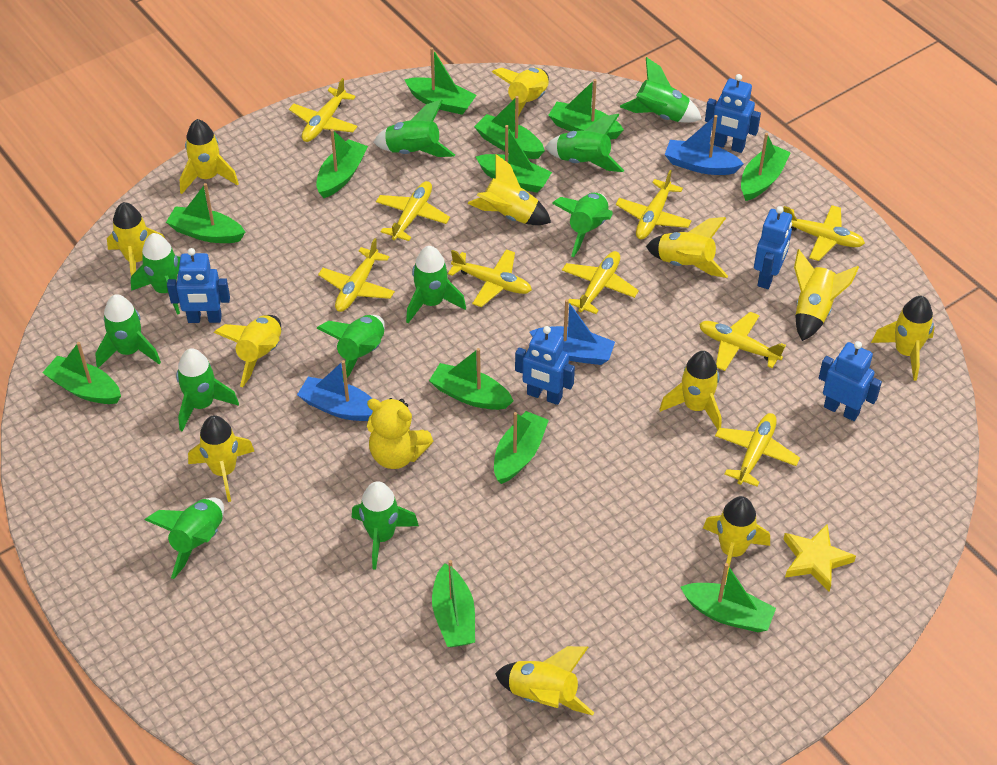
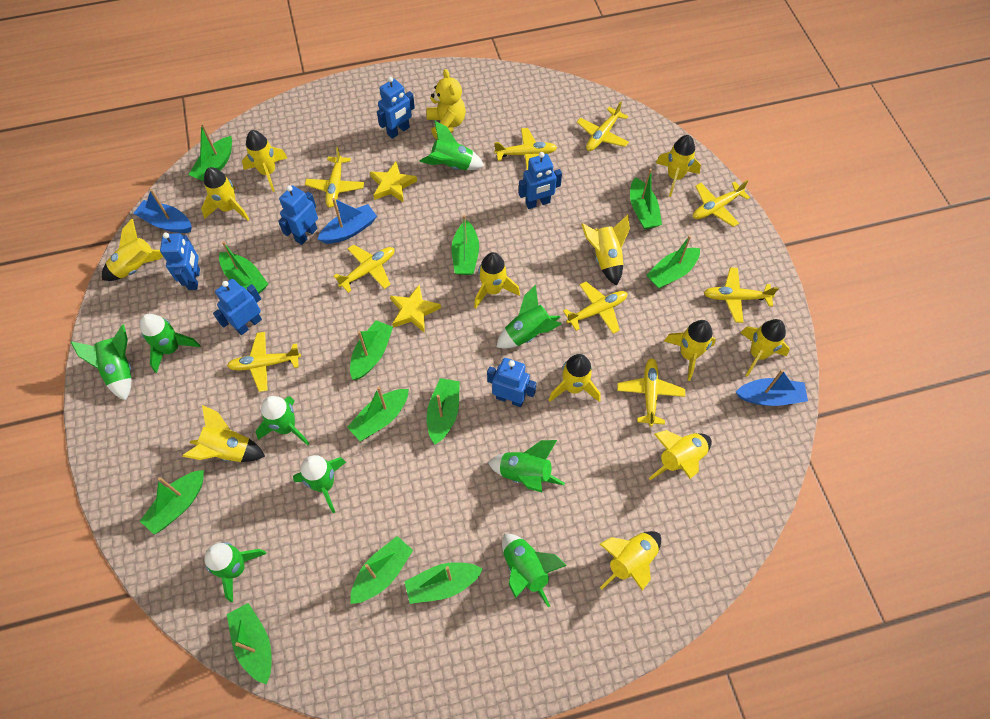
blue robot: [167,248,230,323] [515,326,575,405] [705,74,761,153] [754,206,792,289] [819,341,882,421] = 5 -> [160,232,200,290] [213,279,262,335] [278,185,318,245] [377,77,415,139] [487,358,536,407] [519,152,562,209] = 6
green rocket: [95,294,161,368] [131,233,180,315] [145,498,224,579] [176,348,239,431] [317,315,385,382] [352,481,419,570] [373,99,455,157] [406,246,466,323] [545,114,624,172] [552,193,613,257] [620,57,702,123] = 11 -> [71,324,132,401] [140,314,200,373] [205,542,267,602] [255,396,309,445] [293,455,346,513] [419,121,484,170] [488,440,565,493] [497,285,561,349] [502,534,567,608] = 9
yellow star: [783,524,856,592] = 1 -> [370,161,417,203] [390,284,441,333] = 2

